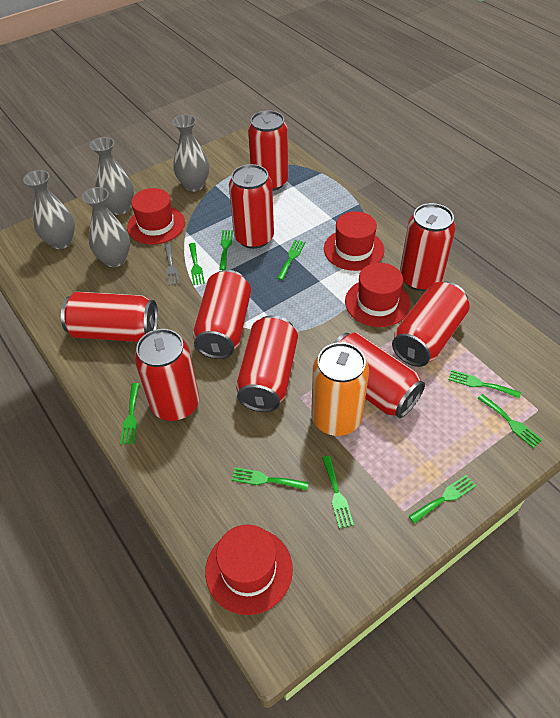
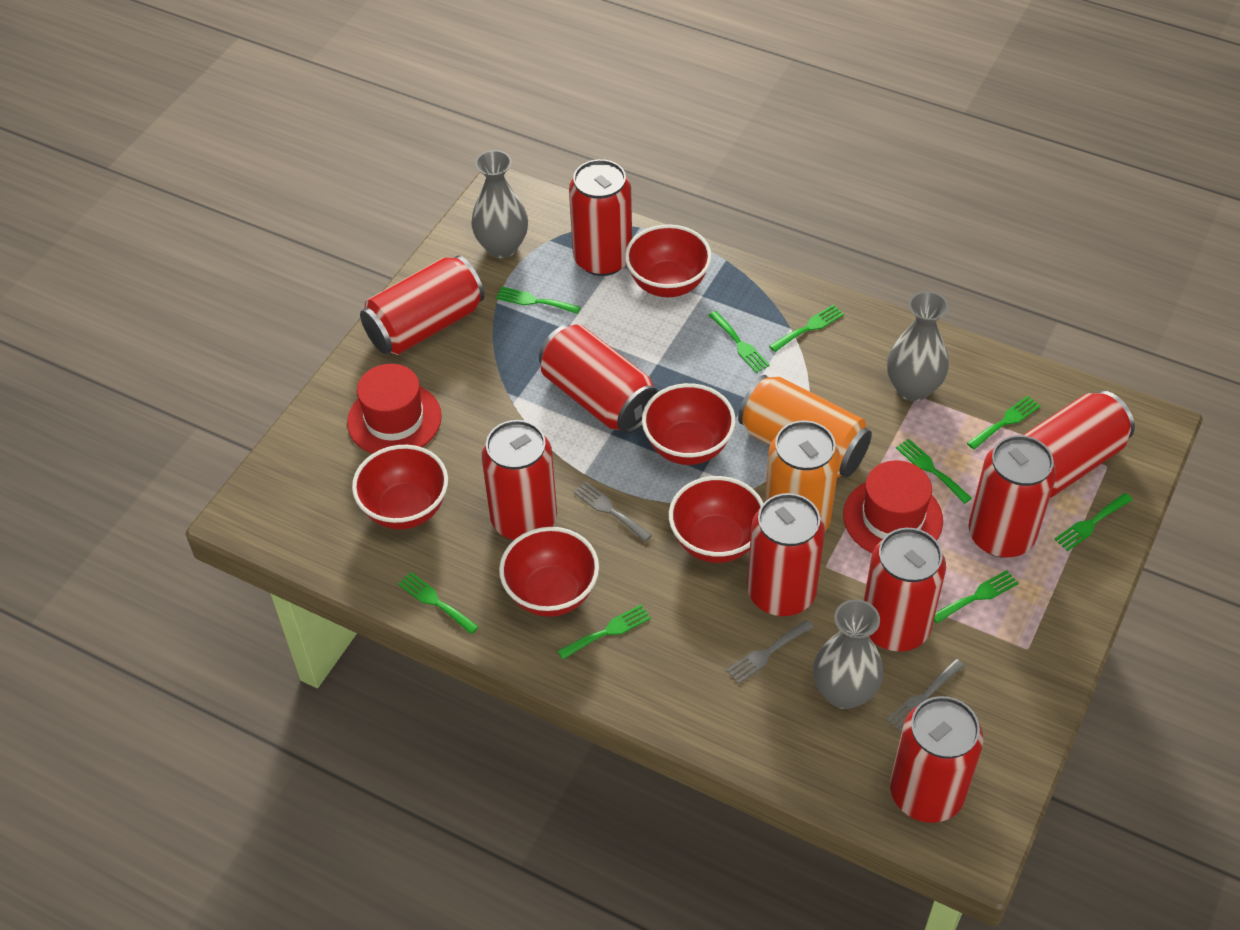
grey fork: [165,243,179,286] = 1 -> [574,482,652,542] [726,620,814,684] [886,659,965,733] = 3
grey vase: [23,170,75,249] [82,187,130,267] [90,137,134,215] [172,114,209,191] = 4 -> [471,150,528,258] [813,599,883,709] [887,291,949,401] = 3
orange can: [311,342,369,436] = 1 -> [738,375,872,478] [765,420,840,531] = 2
red bowl: none = 0 -> [352,445,448,529] [499,527,599,617] [625,224,712,298] [642,383,736,465] [669,476,763,563] = 5
red hat: [127,188,185,244] [205,524,293,615] [324,211,384,271] [345,263,410,327] = 4 -> [347,364,442,454] [843,460,943,553] = 2

